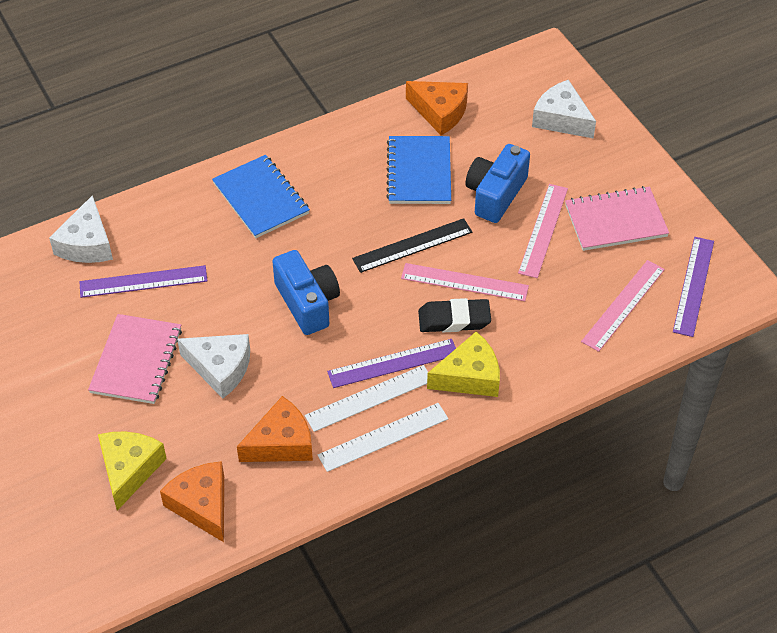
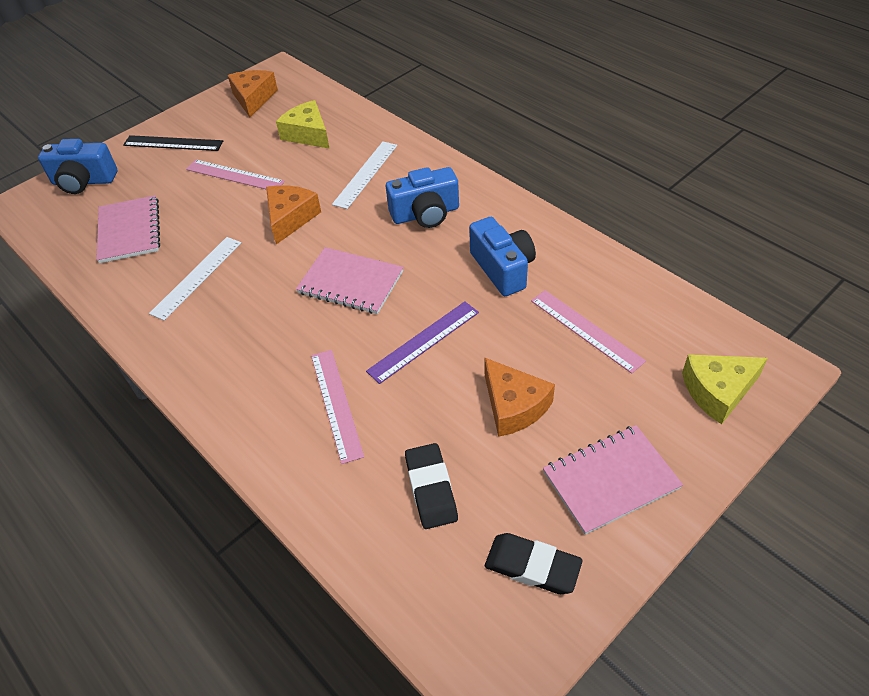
black eraser: [418,298,491,332] = 1 -> [405,443,458,529] [485,533,583,594] = 2
blue camera: [272,250,340,335] [466,144,530,223] = 2 -> [38,139,117,194] [386,167,459,228] [469,217,536,296] = 3
blue notebook: [212,155,310,238] [386,136,451,204] = 2 -> none = 0
pink notebook: [88,314,182,404] [565,186,669,251] = 2 -> [96,195,160,263] [296,247,403,314] [543,425,683,535] = 3
purple ruler: [80,265,207,298] [327,339,456,388] [673,237,714,337] = 3 -> [366,302,479,384] = 1
white cheese: [49,195,113,263] [177,334,250,399] [532,80,596,139] = 3 -> none = 0

